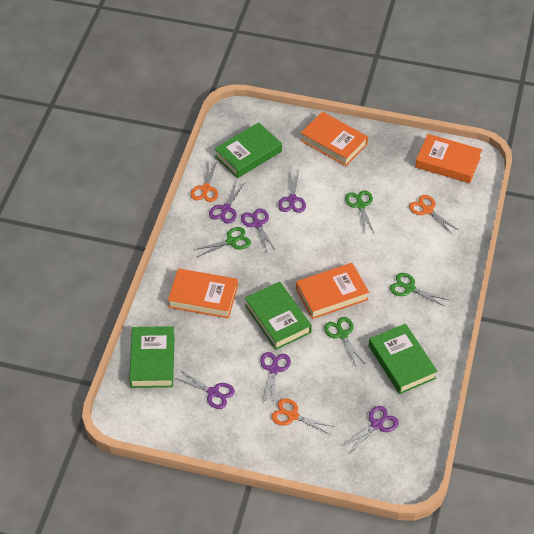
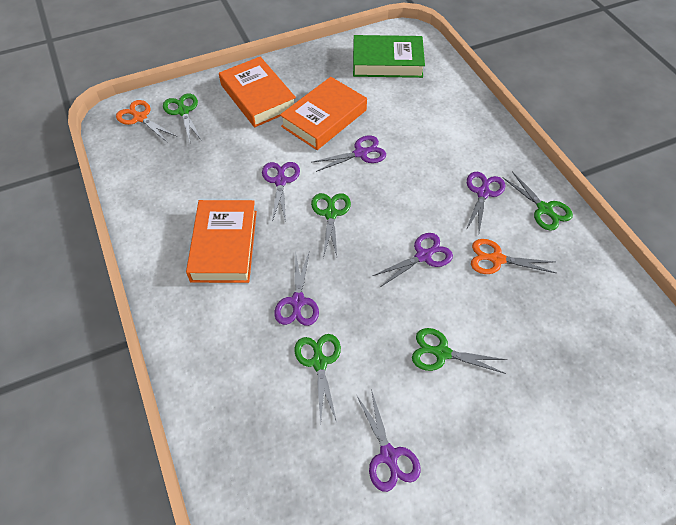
green book: [129,326,175,388] [214,122,282,178] [245,282,312,350] [369,324,438,394] = 4 -> [353,35,425,78] = 1
green scissors: [194,227,251,257] [324,317,364,366] [345,190,375,234] [390,273,449,306] = 4 -> [163,94,202,142] [294,334,341,423] [311,193,351,258] [412,328,507,374] [502,171,573,231] = 5
orange book: [168,268,238,319] [296,263,369,319] [300,112,368,166] [415,134,482,183] = 4 -> [186,200,257,283] [219,57,296,127] [280,77,367,150] = 3
orange scissors: [190,161,218,202] [271,398,335,435] [409,195,459,234] = 3 -> [116,100,177,143] [471,239,556,274] = 2

